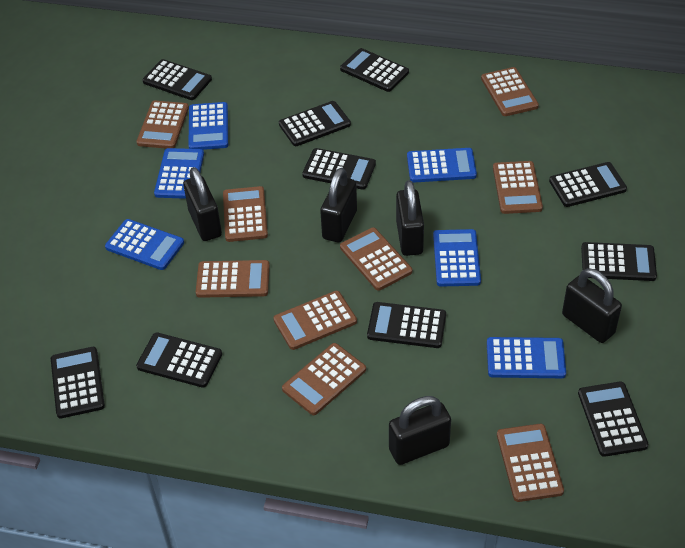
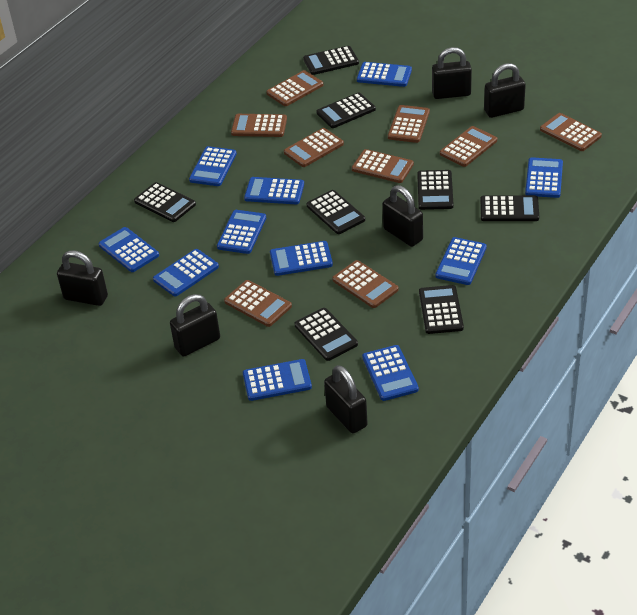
black calculator: [51,347,105,418] [136,332,222,388] [142,59,212,100] [279,101,351,146] [302,148,376,190] [340,48,409,92] [367,302,446,348] [549,162,627,207] [578,382,649,457] [581,242,657,281] = 10 -> [134,182,196,222] [295,308,358,361] [303,46,359,75] [306,190,365,234] [316,93,376,128] [417,170,454,210] [419,285,464,334] [480,195,539,221] = 8
black padlock: [183,167,222,241] [320,168,357,243] [389,396,451,465] [396,180,424,256] [562,268,622,343] = 5 -> [57,250,108,306] [170,294,220,357] [324,365,368,434] [383,185,423,247] [432,47,472,99] [484,63,526,118] = 6
blue calculator: [105,219,184,270] [154,148,204,199] [188,102,228,150] [407,148,477,182] [433,229,481,287] [487,337,566,378] = 6 -> [99,227,159,272] [153,249,219,296] [189,146,237,186] [217,210,266,254] [243,359,312,401] [244,177,304,204] [270,241,333,276] [357,62,412,87] [362,345,419,401] [436,237,487,285] [525,157,563,198] = 11

